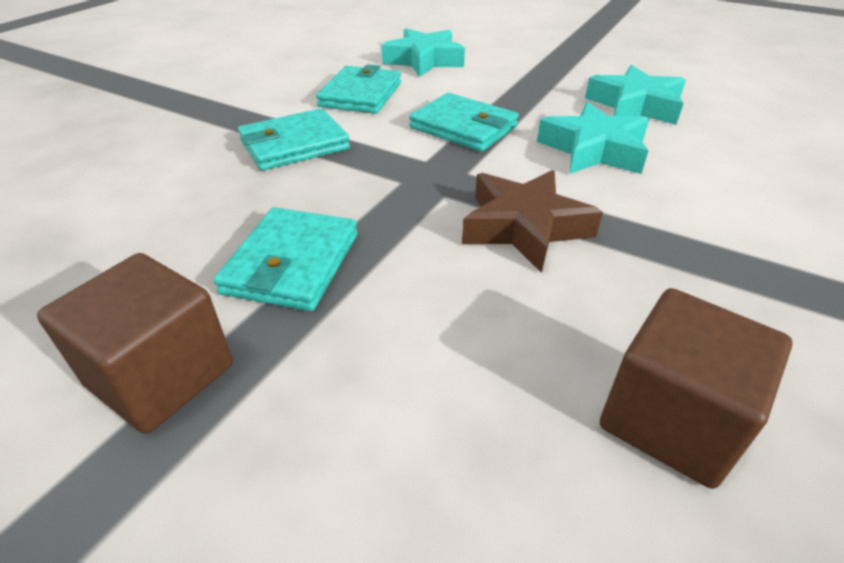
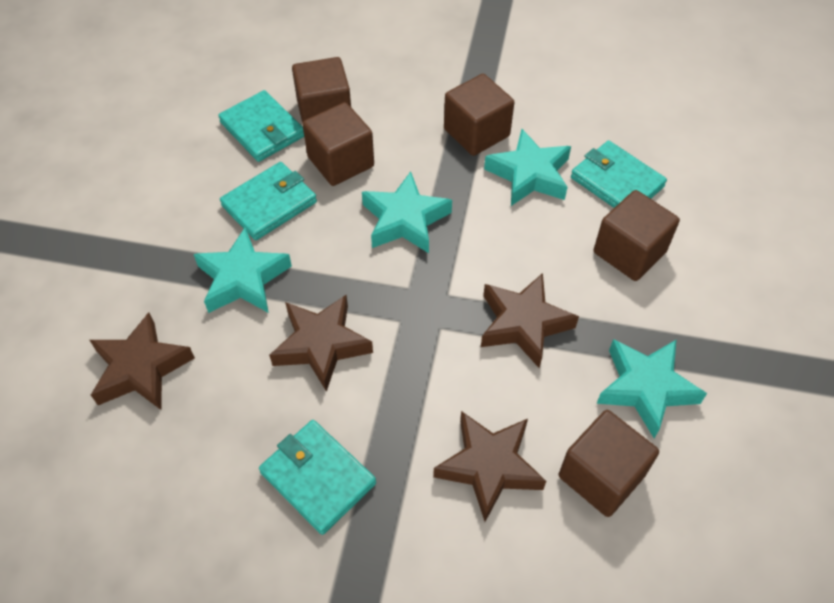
brown cube: [37,253,233,434] [600,288,793,489] = 2 -> [292,57,351,124] [302,102,374,186] [444,74,514,156] [559,410,659,517] [594,190,680,281] = 5
brown star: [462,170,603,273] = 1 -> [90,312,195,410] [269,295,373,392] [433,411,546,522] [481,273,579,368] = 4
turquoise star: [381,28,465,77] [537,102,649,174] [585,65,686,125] = 3 -> [194,228,292,313] [362,171,452,253] [484,129,571,206] [596,339,707,438] = 4

